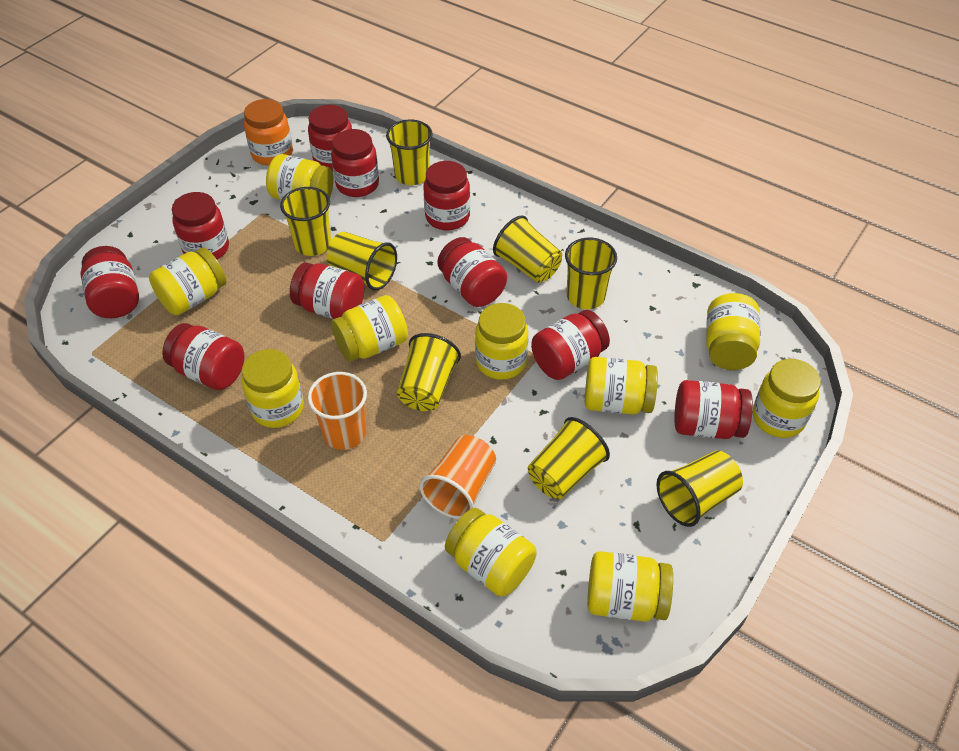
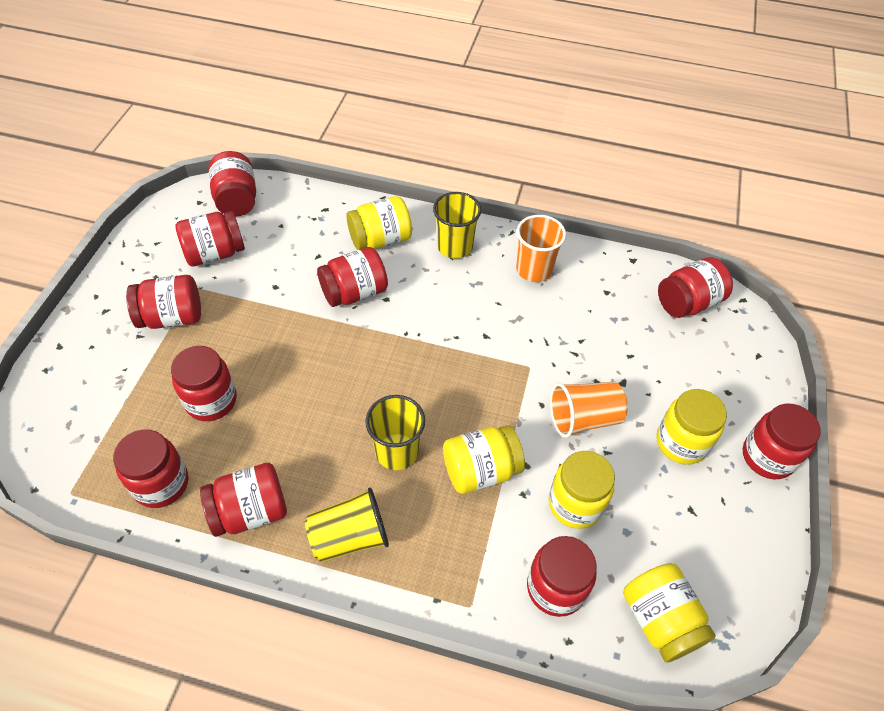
orange jar: [244,99,293,166] = 1 -> none = 0
yellow cup: [280,187,331,256] [327,232,397,291] [386,119,433,185] [397,333,461,411] [493,215,562,283] [528,417,610,499] [565,238,617,309] [657,450,743,527] = 8 -> [305,488,389,562] [365,395,425,470] [433,192,481,259] = 3
yellow jar: [149,248,227,315] [242,349,304,428] [266,154,334,200] [331,295,408,362] [445,508,537,597] [475,303,528,380] [585,357,658,414] [587,551,673,622] [706,293,760,370] [753,359,821,438] = 10 -> [346,196,412,250] [443,425,525,494] [548,451,615,529] [623,563,716,662] [656,389,727,465] = 5

